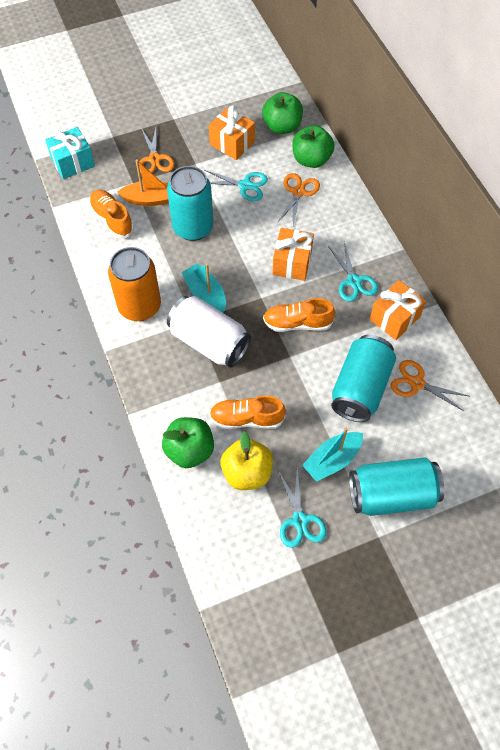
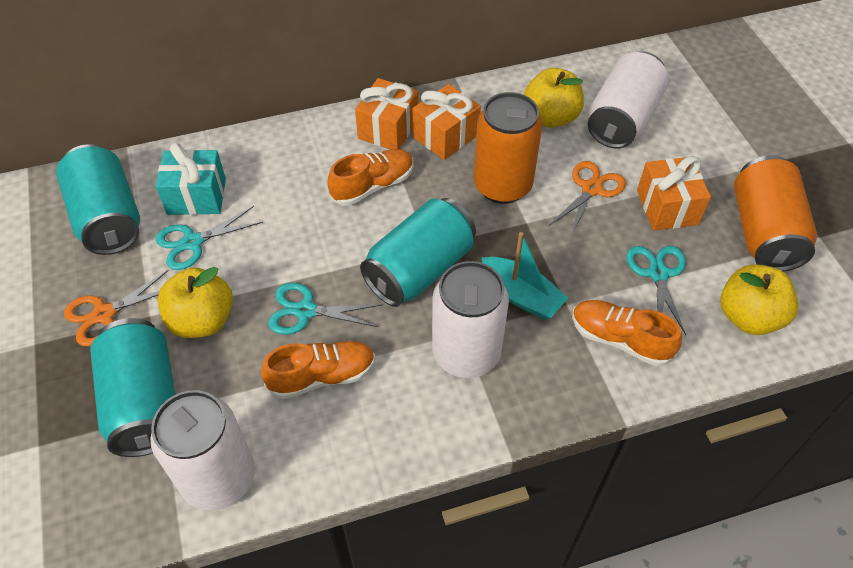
green apple: [162,417,214,468] [262,92,303,134] [292,125,334,168] = 3 -> none = 0
orange boat: [118,159,169,206] = 1 -> none = 0
orange can: [108,247,161,321] = 1 -> [474,92,542,204] [734,155,817,271] = 2
orange scissors: [139,128,174,173] [277,173,320,226] [391,360,468,411] = 3 -> [64,270,169,346] [549,161,626,237] = 2
turquoise boat: [181,263,226,313] [302,428,363,482] = 2 -> [482,232,568,320] = 1
white can: [167,296,251,367] = 1 -> [151,390,255,511] [432,261,509,378] [588,51,669,148] = 3
yellow apple: [220,431,273,490] = 1 -> [158,267,233,338] [524,68,584,128] [720,264,798,335] = 3

